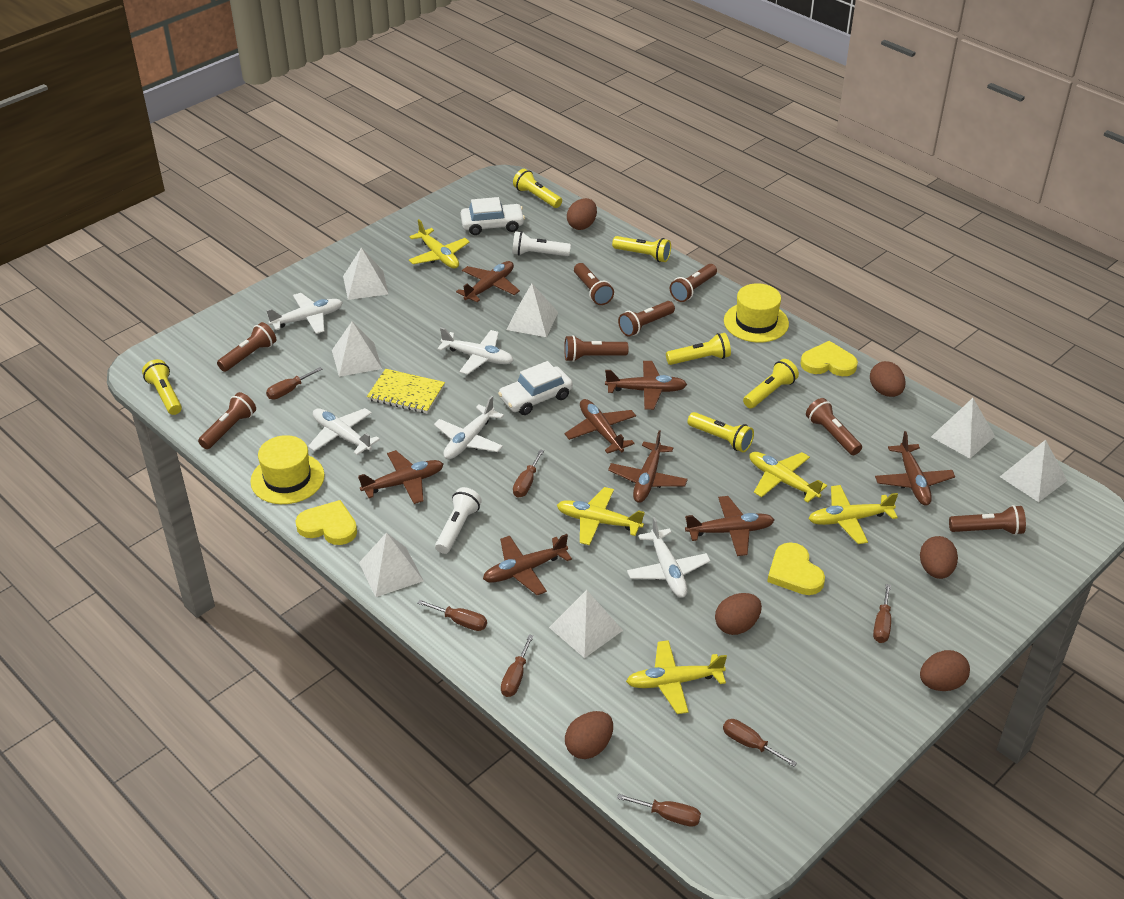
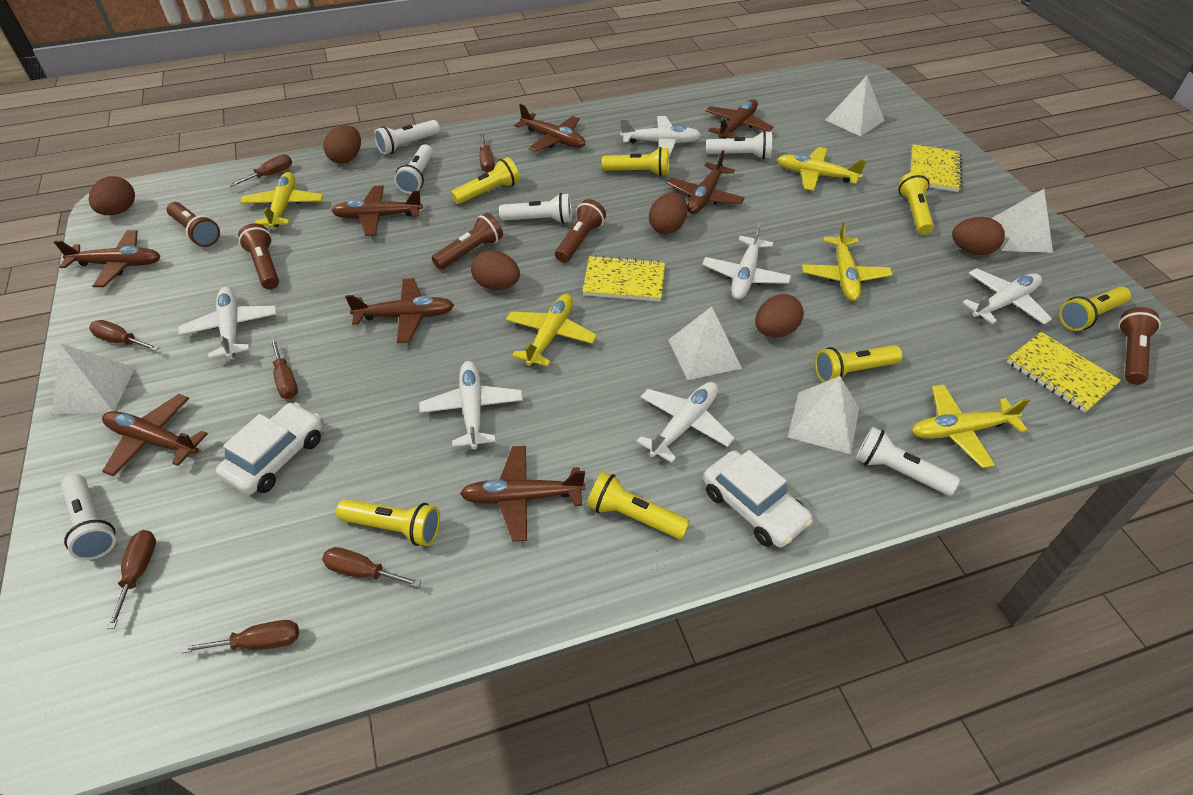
brown flashlight: [198,392,256,449] [217,322,276,372] [564,335,629,362] [574,263,614,305] [618,301,675,337] [670,264,717,302] [806,398,862,455] [949,505,1026,535] = 8 -> [167,202,220,247] [238,223,279,290] [432,213,503,270] [555,199,606,263] [1118,307,1161,385] = 5
white flashlight: [435,487,482,554] [512,231,571,256] = 2 -> [61,474,116,560] [374,120,440,155] [394,144,433,194] [499,193,572,224] [706,131,772,159] [856,427,960,496] = 6
white plane: [266,293,343,334] [308,408,380,455] [434,396,504,459] [437,328,514,375] [627,517,710,598] = 5 -> [178,287,277,359] [419,361,523,450] [620,116,701,156] [636,382,735,463] [702,223,791,300] [962,268,1052,325] = 6
white pyramid: [332,322,382,377] [343,248,389,300] [359,533,424,597] [506,284,558,337] [549,590,623,658] [931,398,995,458] [1000,440,1067,502] = 7 -> [52,343,135,414] [668,307,742,380] [788,376,859,454] [826,76,885,136] [991,189,1053,253] = 5
yellow flashlight: [142,359,182,415] [513,169,562,208] [612,236,671,262] [666,333,731,365] [687,412,754,452] [743,359,799,408] = 6 -> [336,499,440,546] [451,157,520,204] [587,472,690,539] [602,147,669,176] [815,345,902,383] [898,171,934,235] [1059,287,1131,331] = 7
yellow hat: [250,435,325,504] [724,283,789,343] = 2 -> none = 0
yellow heart: [295,500,357,545] [767,542,825,595] [800,341,858,376] = 3 -> none = 0
yellow notebook: [367,369,445,413] = 1 -> [582,255,665,302] [910,144,962,192] [1007,332,1121,413] = 3

